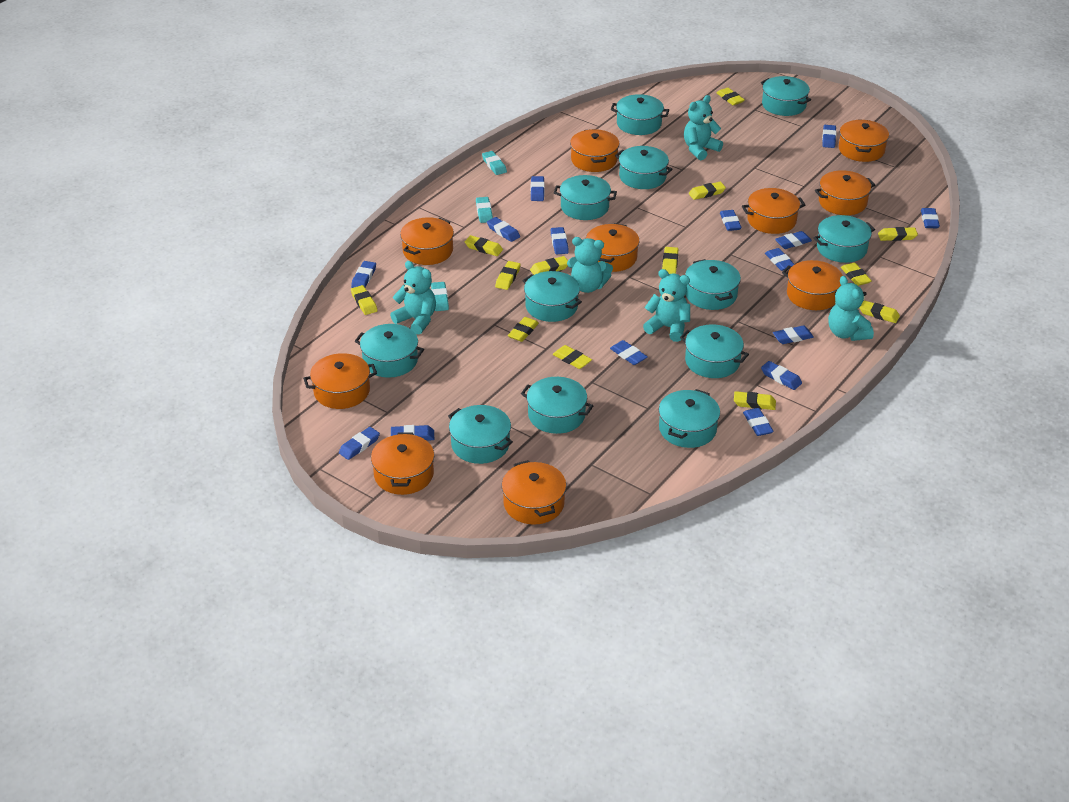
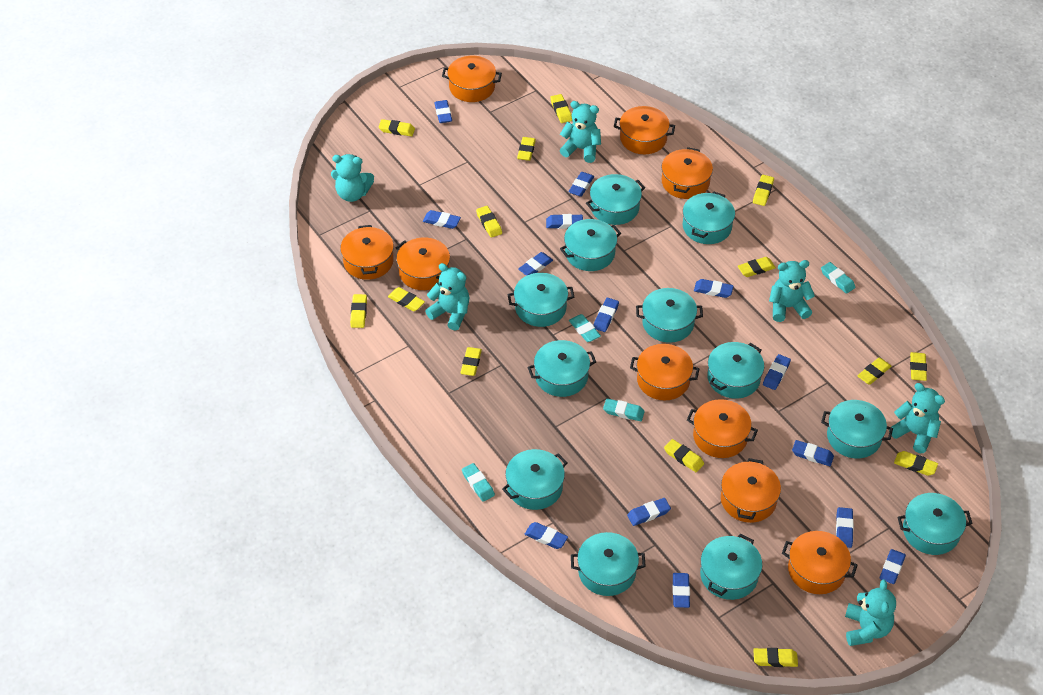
blue eraser: [339,427,380,460] [351,261,376,288] [391,425,434,441] [487,217,520,242] [531,176,545,201] [551,227,569,254] [610,340,648,365] [720,210,742,231] [743,408,774,436] [761,361,802,390] [765,248,795,271] [773,326,814,344] [775,231,812,249] [822,125,837,148] [921,208,940,228] = 15 -> [423,210,461,229] [434,100,452,123] [518,252,553,276] [525,522,568,549] [546,214,583,229] [568,172,594,197] [593,298,619,332] [627,498,671,526] [672,573,690,608] [694,279,734,298] [763,354,791,390] [792,440,834,466] [836,507,854,548] [879,549,906,584] = 14
orange pot: [303,353,377,409] [371,433,434,495] [400,217,454,265] [502,460,566,525] [570,129,619,172] [586,223,640,272] [742,188,805,234] [782,260,843,310] [815,170,875,215] [839,119,889,162] = 10 -> [340,225,394,280] [396,237,450,290] [442,56,502,102] [614,106,675,154] [630,344,699,400] [661,147,713,199] [687,399,758,458] [721,458,781,523] [782,531,858,594] = 9
turquoise eraser: [431,282,449,311] [476,197,493,223] [482,151,507,175] = 3 -> [462,463,495,502] [569,314,601,342] [603,398,645,421] [821,262,855,294] = 4
turquoise teddy bear: [390,261,436,335] [567,237,613,293] [643,269,690,342] [684,95,723,160] [828,276,874,341] = 5 -> [331,154,374,202] [425,263,469,331] [560,101,601,163] [769,260,815,322] [845,579,896,646] [889,383,945,453] = 6
yellow eraser: [351,285,378,315] [465,235,503,256] [495,261,520,290] [508,317,539,342] [530,256,568,275] [553,345,592,369] [662,247,678,274] [689,182,726,200] [717,88,745,105] [734,391,776,410] [841,263,872,286] [859,300,900,323] [878,227,918,241] = 13 -> [350,294,367,328] [378,119,415,136] [388,287,425,311] [460,347,482,376] [476,206,502,238] [517,137,536,161] [550,94,572,123] [664,439,704,472] [738,257,776,277] [753,175,774,206] [753,648,798,667] [858,358,891,385] [894,451,938,476] [910,352,927,381] = 14

